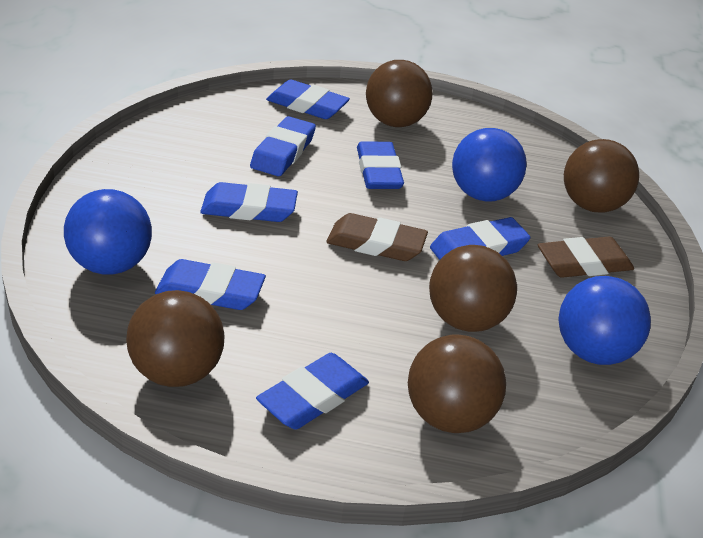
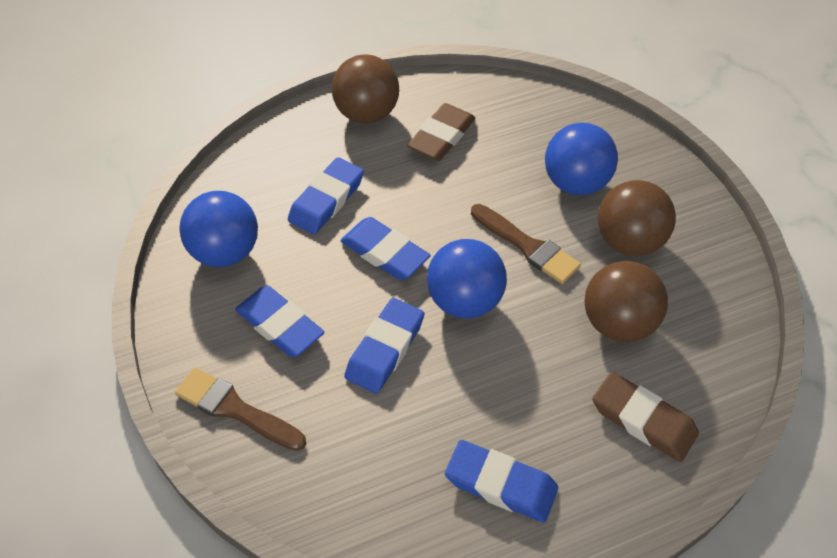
blue eraser: [155,259,266,310] [200,182,298,222] [250,116,316,176] [256,353,369,430] [266,79,350,119] [357,141,404,189] [430,217,530,260] = 7 -> [235,286,325,357] [288,157,364,234] [340,217,431,280] [344,298,424,394] [445,440,558,523] = 5
brown ball: [126,290,225,387] [366,60,433,127] [408,335,506,433] [429,245,517,332] [564,139,639,213] = 5 -> [332,54,399,123] [584,261,668,342] [598,180,676,256] = 3
brown brush: none = 0 -> [175,367,306,451] [471,204,581,284] = 2

